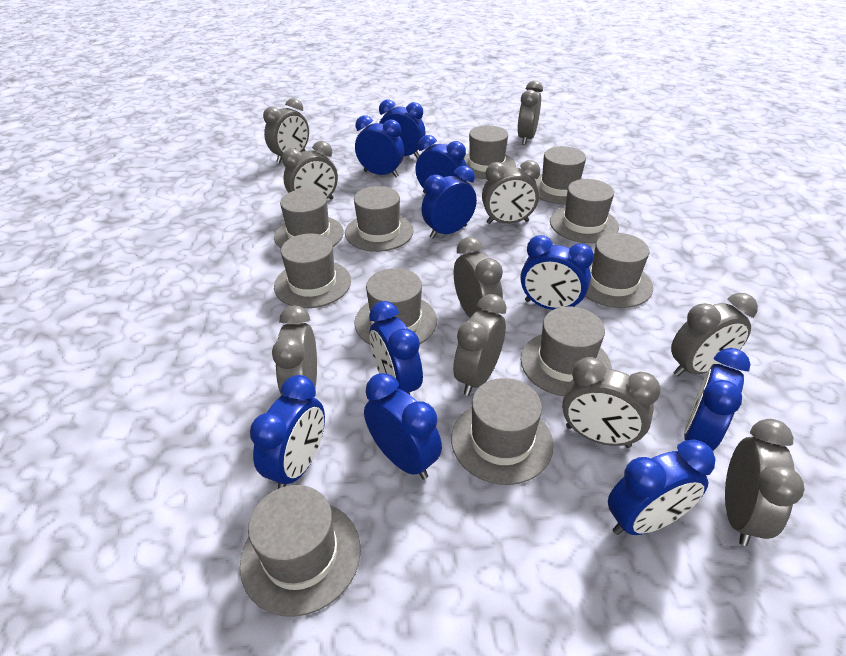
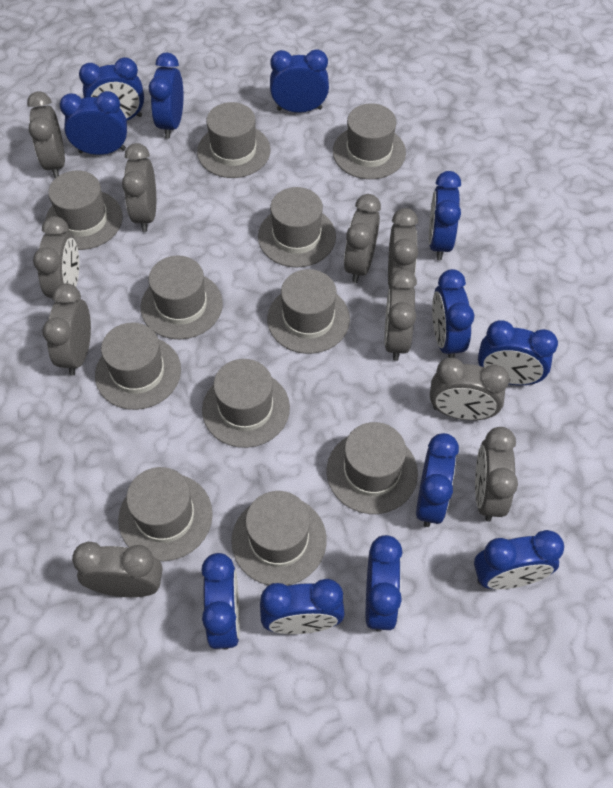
blue clock: [250,375,325,489] [355,115,404,177] [364,373,442,480] [369,301,423,395] [379,100,426,158] [415,135,467,193] [421,166,477,238] [521,235,594,310] [608,439,716,535] [684,348,750,451] = 10 -> [60,91,127,155] [79,57,144,120] [149,53,183,138] [201,553,240,650] [260,579,345,634] [270,49,329,113] [366,535,402,632] [416,433,459,527] [429,171,461,260] [432,269,474,358] [474,530,564,589] [478,320,558,385] = 12

